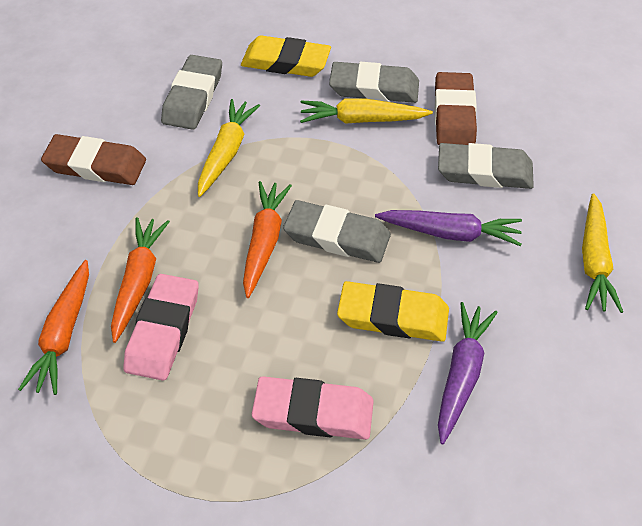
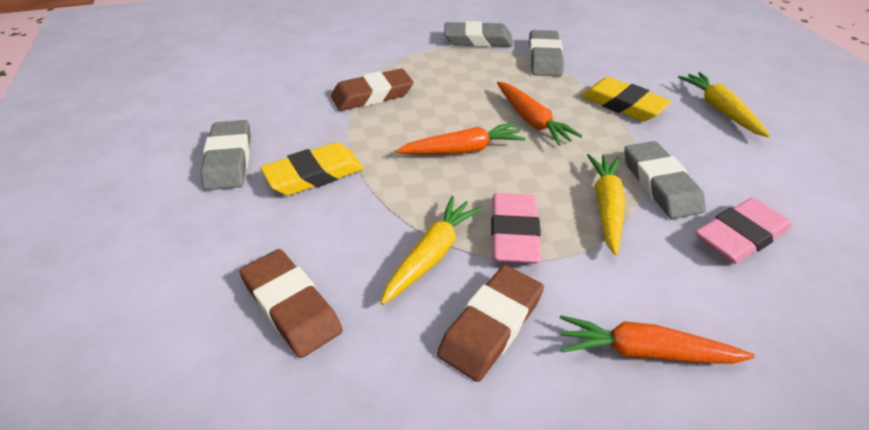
brown eraser: [41,134,146,185] [434,72,477,145] = 2 -> [240,249,343,358] [331,68,414,111] [437,265,544,382] = 3
purple carrot: [375,210,522,246] [438,302,498,444] = 2 -> none = 0

